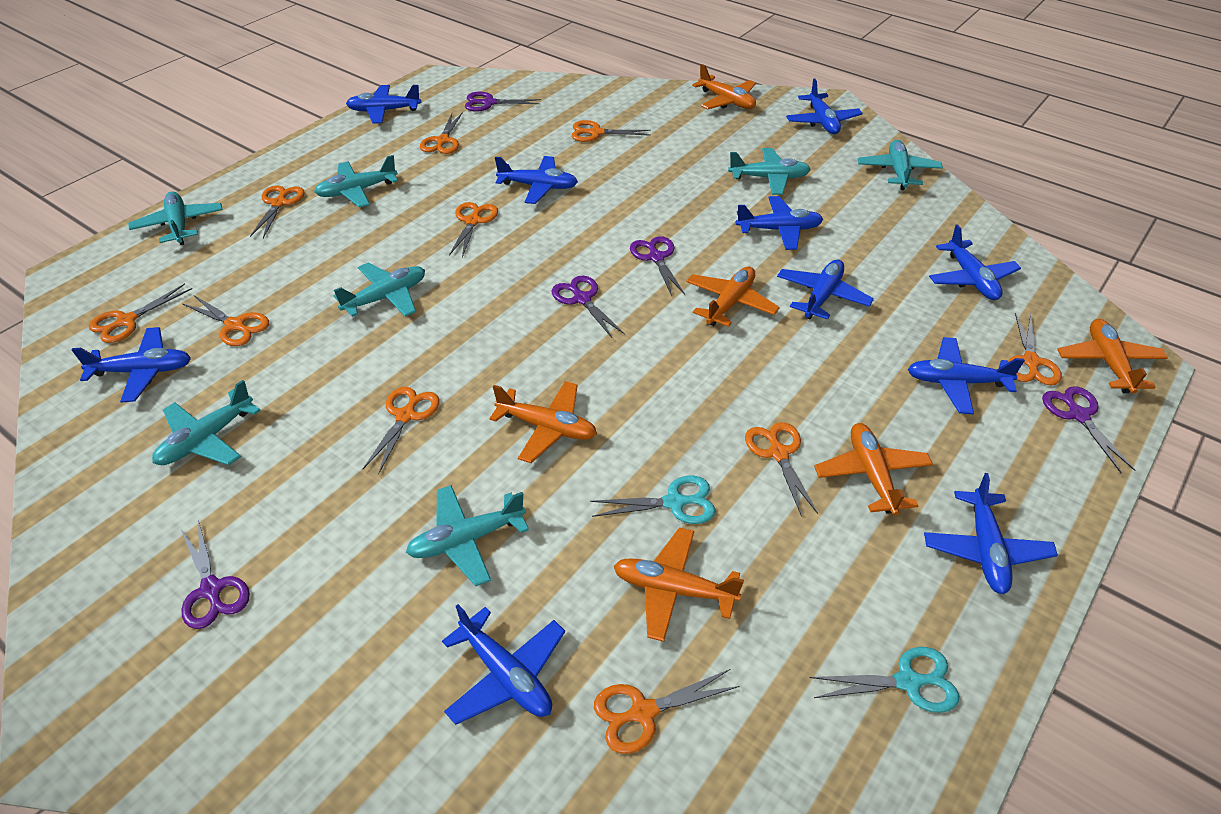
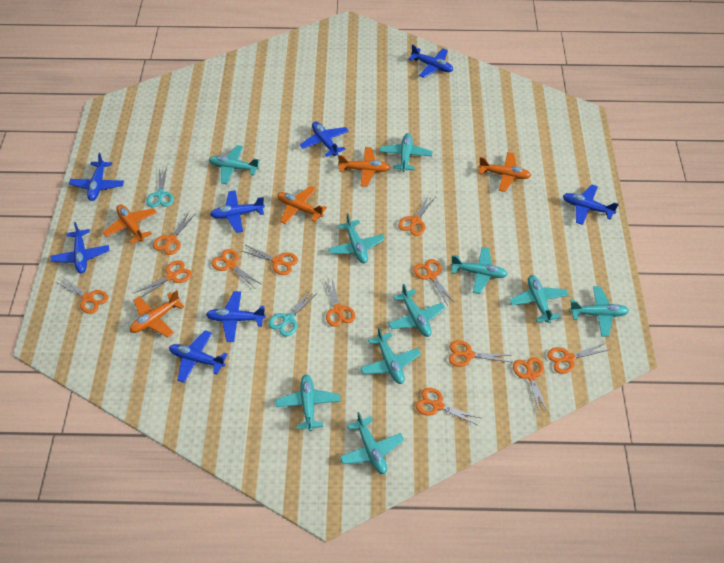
blue plane: [72,327,191,403] [346,85,421,124] [442,604,565,725] [495,156,578,204] [736,196,823,250] [777,259,874,320] [786,78,863,134] [908,337,1025,414] [924,473,1058,594] [929,224,1021,300] = 10 -> [51,222,109,273] [69,153,124,201] [169,330,228,383] [206,291,266,342] [210,190,265,233] [300,121,349,157] [408,44,453,78] [563,184,619,225] = 8
orange plane: [489,381,597,463] [614,528,744,642] [686,267,780,327] [692,64,756,109] [814,423,933,516] [1057,319,1168,394] = 6 -> [103,205,157,244] [130,290,184,337] [277,186,327,224] [338,147,391,187] [479,152,531,192] = 5
orange scissors: [89,284,192,343] [183,295,269,346] [250,185,305,238] [363,387,440,475] [420,112,463,154] [449,202,498,258] [571,120,651,142] [594,669,740,754] [745,422,818,516] [1008,313,1062,385] = 10 -> [56,277,108,314] [135,260,192,297] [153,212,195,255] [211,249,261,287] [242,245,298,275] [324,279,356,327] [398,194,435,236] [413,259,456,306] [416,388,480,426] [449,340,510,367] [513,357,549,414] [547,343,608,374] = 12
purple scissors: [181,520,250,629] [465,92,541,112] [552,276,625,338] [630,236,685,296] [1042,386,1136,473] = 5 -> none = 0
turquoise plane: [128,191,223,245] [152,380,261,465] [314,155,398,208] [334,263,425,317] [406,485,529,586] [728,148,811,195] [858,140,943,190] = 7 -> [209,145,260,184] [276,375,341,431] [329,213,385,263] [340,412,404,474] [360,327,421,384] [380,133,433,172] [388,284,445,337] [451,247,508,294] [509,275,569,323] [569,286,629,336] = 10

